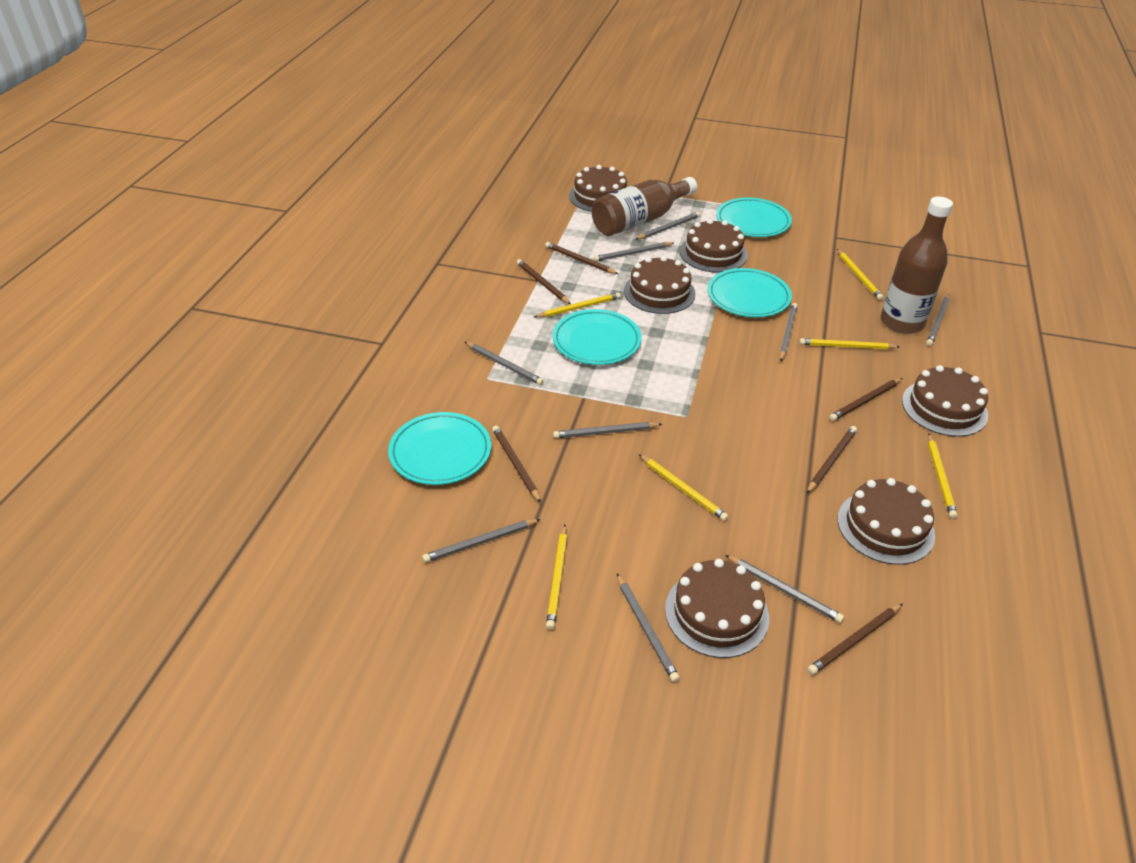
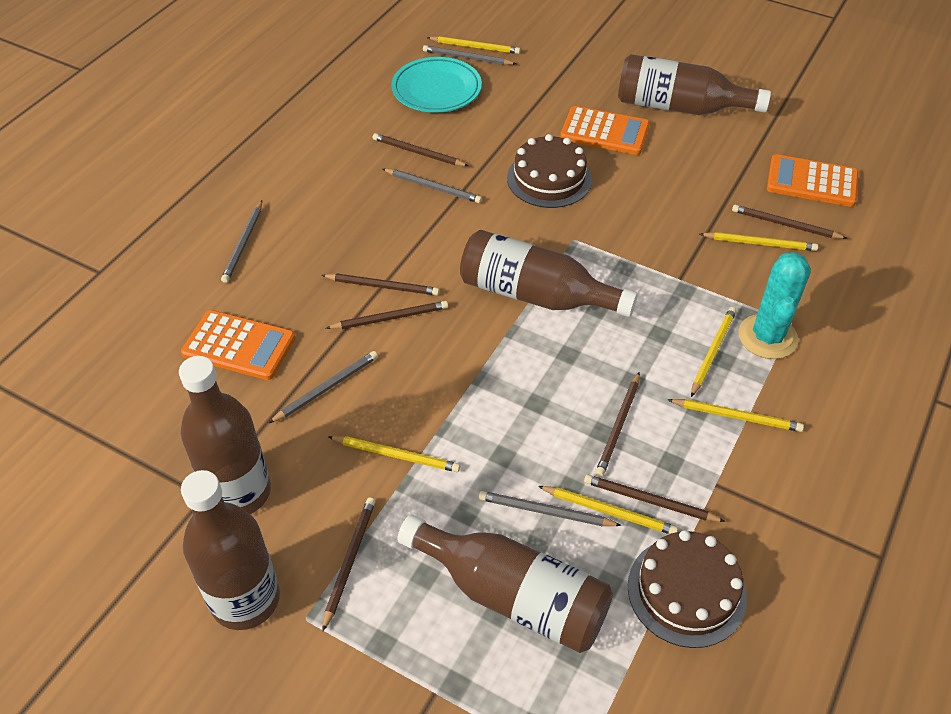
brown bottle: [592,177,697,236] [881,197,953,334] = 2 -> [179,356,271,514] [181,470,280,630] [397,514,613,653] [460,230,638,317] [618,54,771,115] = 5
brown cake: [569,165,627,212] [624,256,696,314] [665,559,769,658] [680,219,748,273] [838,478,935,565] [902,365,988,437] = 6 -> [507,134,592,208] [628,530,747,648] = 2
brown pencil: [492,426,541,503] [517,259,571,304] [545,242,618,274] [807,426,857,493] [808,604,902,675] [829,378,902,421] = 6 -> [321,274,439,295] [322,498,376,632] [326,301,448,329] [373,133,468,166] [584,474,726,522] [595,372,640,477] [732,205,848,239] = 7
grey pencil: [422,519,541,562] [465,342,544,385] [553,422,662,438] [594,242,674,262] [617,574,680,682] [636,212,700,240] [725,555,844,623] [779,303,797,361] [926,294,950,346] = 9 -> [221,201,262,283] [269,351,378,423] [383,169,482,203] [423,45,516,65] [479,491,622,526] = 5
orange calculator: none = 0 -> [181,310,295,380] [560,106,650,155] [767,154,858,207] = 3
turquoise cactus: none = 0 -> [738,252,811,359] = 1
turquoise plate: [388,412,491,485] [552,309,642,365] [707,268,792,317] [716,198,792,237] = 4 -> [391,57,482,113] = 1

